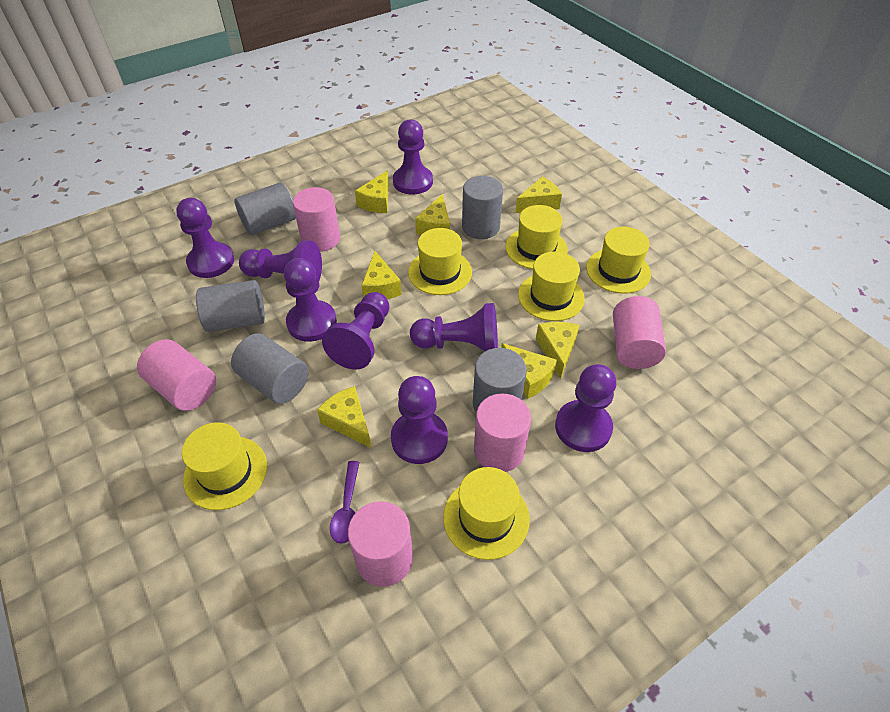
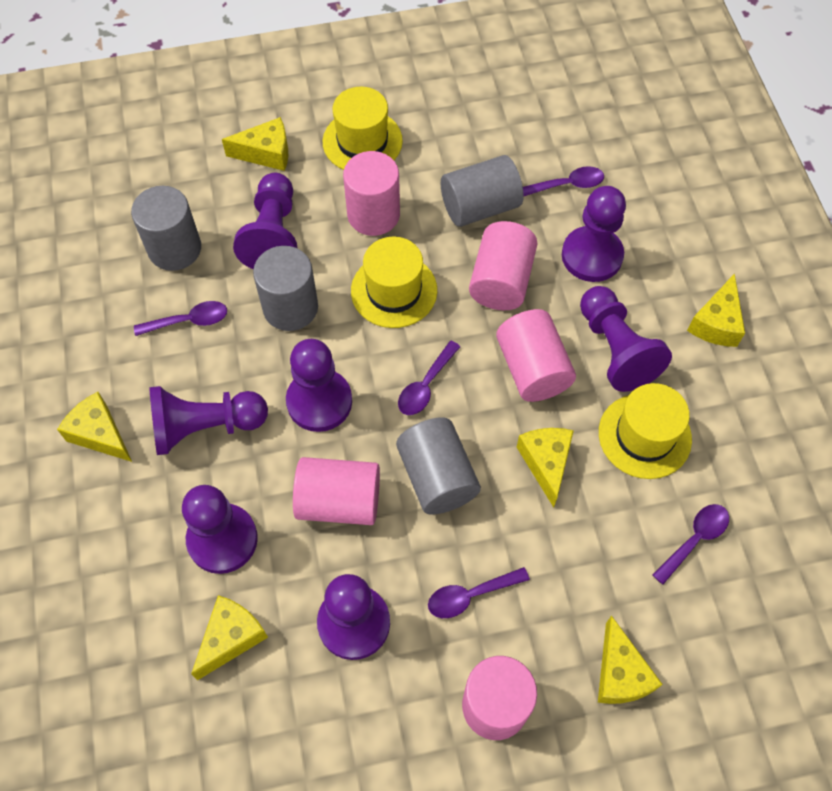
grey cylinder: [196,280,265,332] [231,333,308,404] [235,182,296,235] [462,176,503,239] [473,348,527,412] = 5 -> [131,186,201,271] [253,246,318,331] [396,417,481,515] [441,155,524,227] = 4
purple pawn: [176,198,234,278] [239,240,322,280] [284,258,337,342] [322,292,389,370] [391,376,448,464] [393,119,433,194] [410,303,498,351] [555,364,616,452] = 8 -> [149,386,268,455] [182,485,258,574] [233,173,297,269] [286,339,352,432] [317,574,390,660] [562,186,626,282] [580,286,672,392] = 7
purple spoon: [330,461,360,544] = 1 -> [134,301,227,336] [398,341,460,415] [428,567,530,618] [523,166,604,196] [653,504,729,584] = 5
yellow cheese: [317,386,371,448] [355,171,389,213] [361,251,401,299] [415,194,450,235] [501,343,557,399] [515,176,562,213] [536,322,580,379] = 7 -> [57,392,132,462] [191,595,268,680] [222,117,288,171] [517,428,574,508] [598,615,663,704] [687,273,745,347] = 6
yellow hat: [182,422,267,510] [408,228,472,295] [443,467,530,560] [506,205,568,269] [518,252,585,321] [586,227,651,294] = 6 -> [323,87,403,170] [351,237,437,328] [599,383,692,479] = 3

